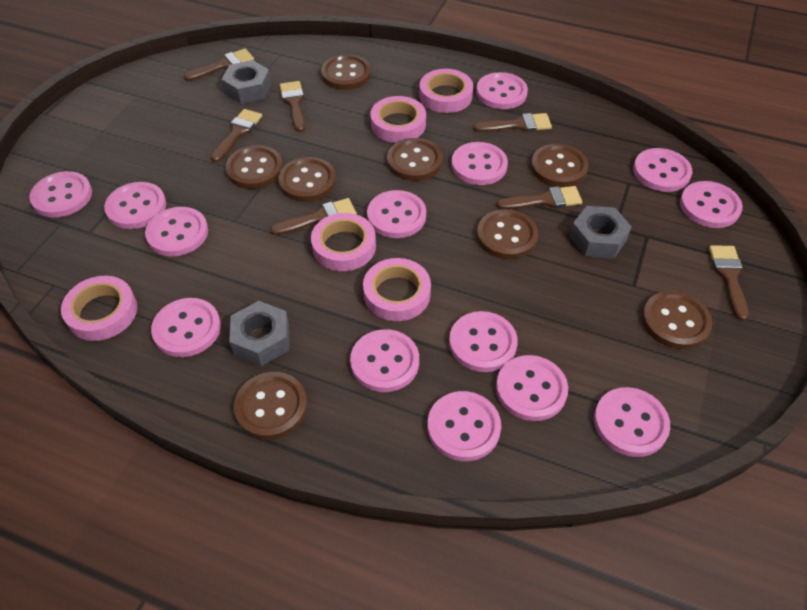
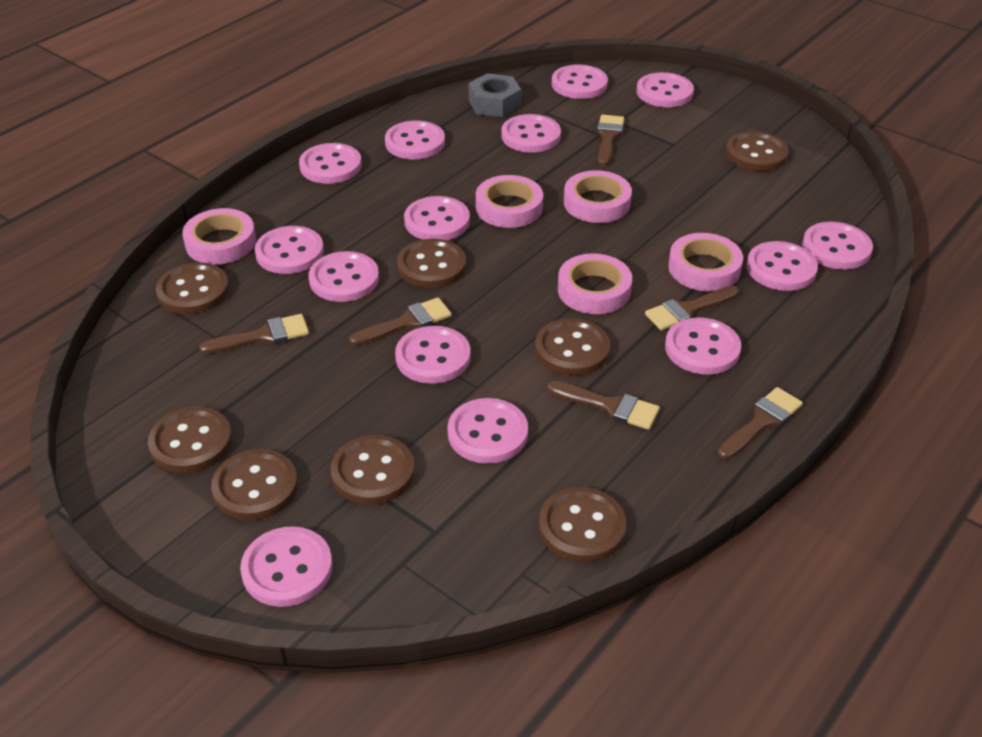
brown brush: [184,48,254,81] [211,109,262,163] [270,198,357,235] [280,81,305,132] [473,113,552,132] [496,186,582,209] [709,245,748,321] = 7 -> [199,314,309,354] [349,297,452,346] [547,381,660,430] [597,115,624,166] [645,286,739,331] [717,387,803,459] = 6
grey nut: [222,60,271,104] [229,301,289,366] [570,206,632,259] = 3 -> [469,73,521,117] = 1

